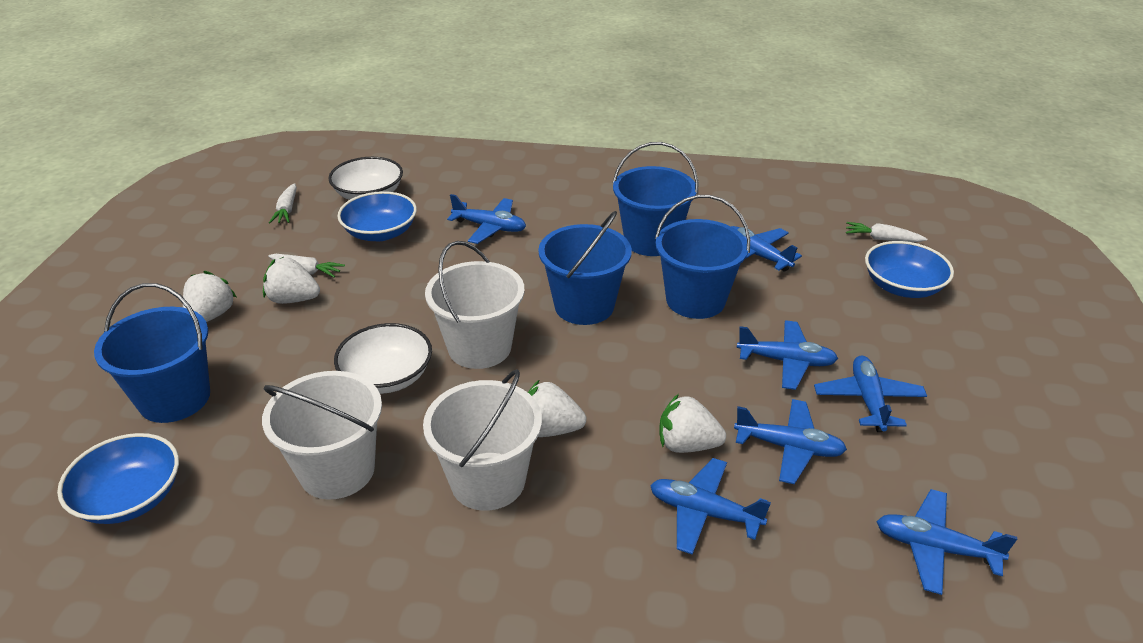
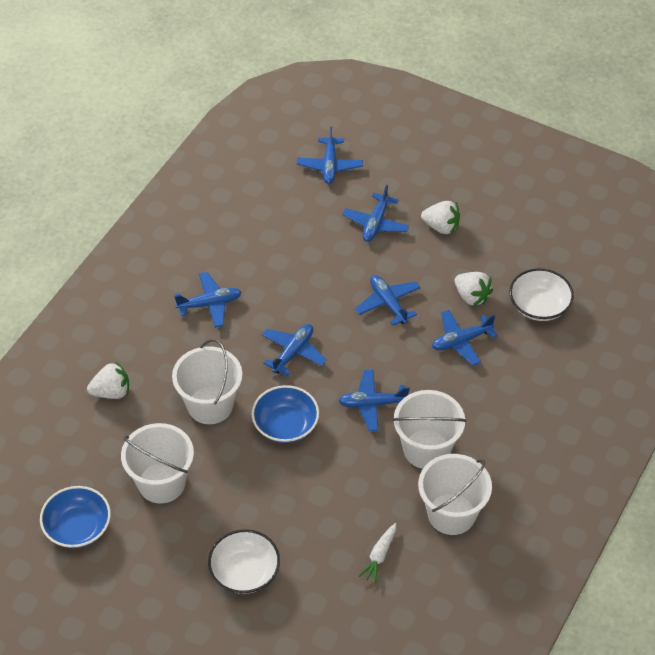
blue bowl: [57,433,179,524] [337,191,417,241] [865,241,954,298] = 3 -> [40,486,111,548] [252,385,319,443] = 2
blue bucket: [94,283,210,423] [538,211,632,325] [613,142,699,256] [655,195,750,319] = 4 -> none = 0
white bucket: [262,371,382,500] [423,369,542,511] [425,241,525,369] = 3 -> [121,423,194,504] [172,339,242,424] [392,390,466,469] [418,454,492,535] = 4
white carrot: [268,254,345,278] [269,183,297,223] [846,222,927,242] = 3 -> [358,523,396,583] = 1
white strawberry: [183,271,236,322] [263,257,320,304] [528,380,587,437] [659,394,726,453] = 4 -> [87,362,129,399] [421,201,460,234] [455,272,493,306] = 3

